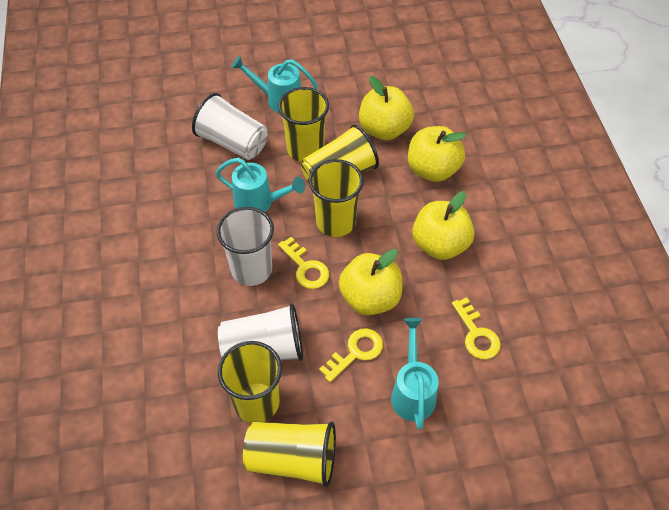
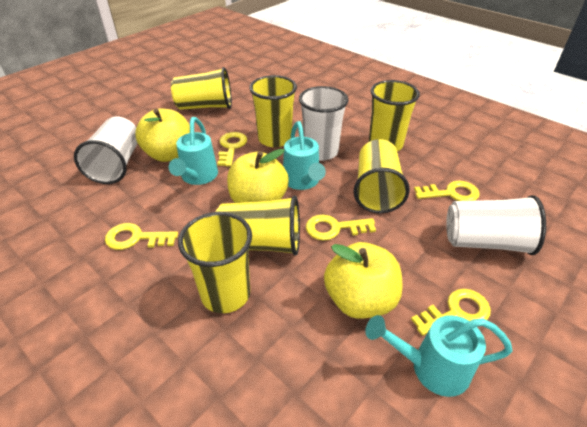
yellow apple: [339,249,402,315] [359,76,414,140] [408,126,466,182] [412,191,474,260] = 4 -> [135,108,190,162] [227,149,289,203] [324,242,402,319] = 3
yellow cup: [218,341,282,423] [243,422,336,487] [278,87,329,162] [301,124,379,183] [309,159,363,237] = 5 -> [171,67,232,110] [178,212,252,313] [216,196,300,256] [249,75,297,147] [353,139,410,213] [369,80,420,151] = 6
yellow key: [278,237,329,289] [319,328,383,382] [452,297,501,359] = 3 -> [105,223,178,250] [217,132,247,167] [306,214,376,241] [411,289,491,336] [414,181,480,201] = 5

